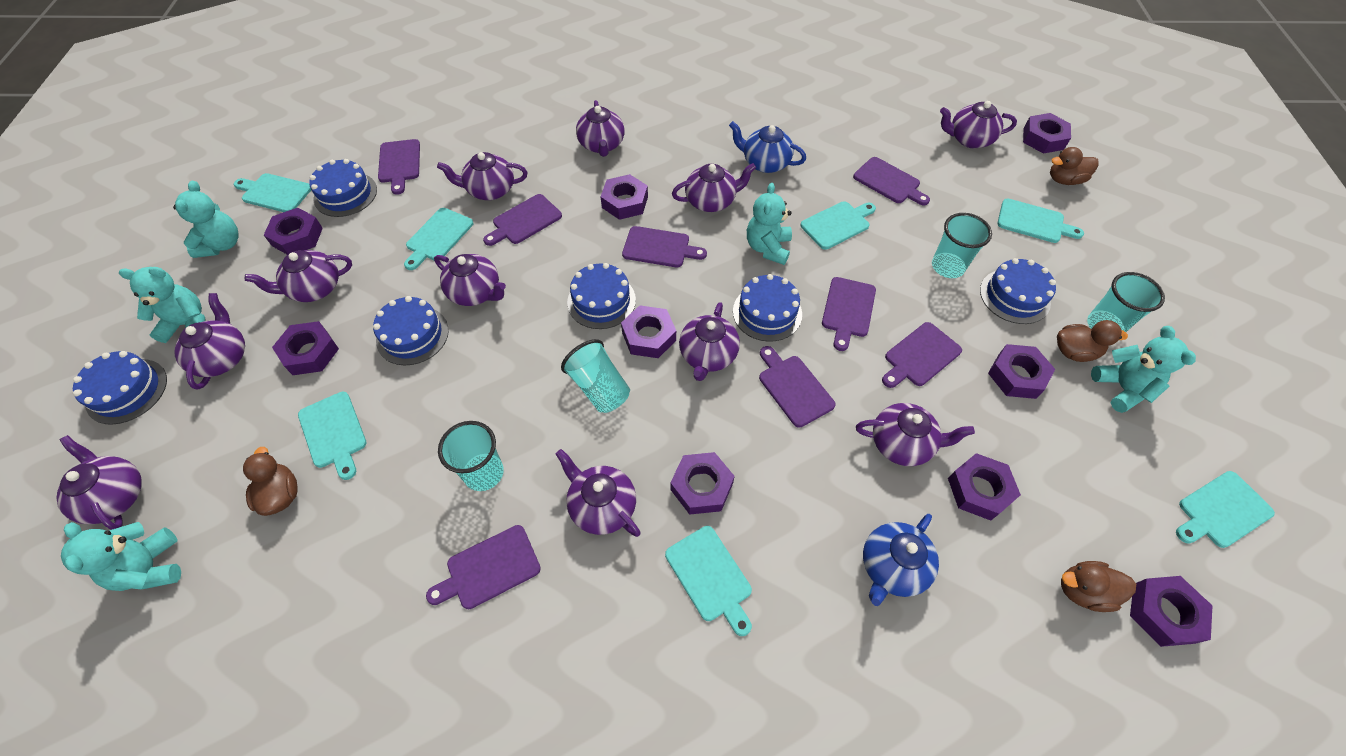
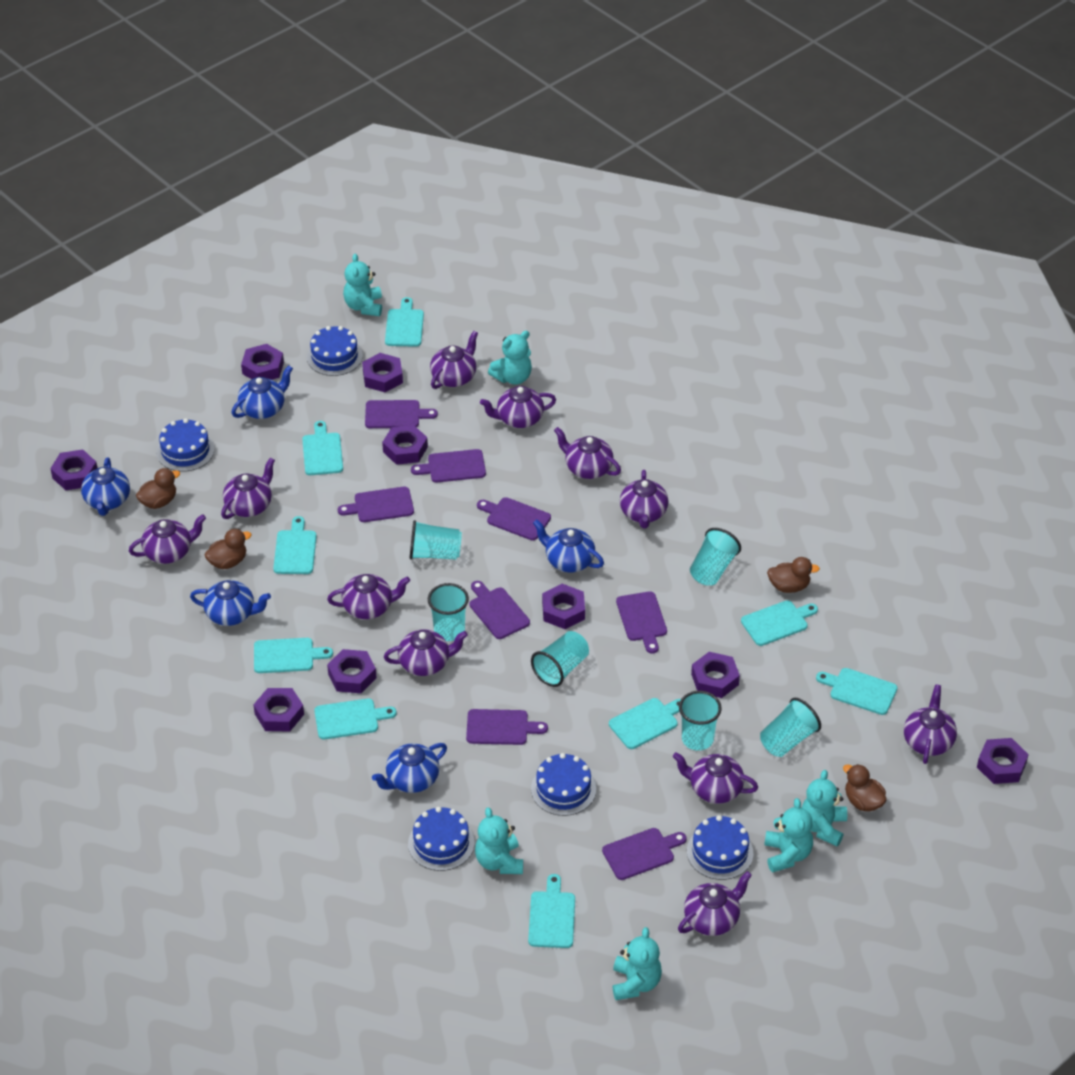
blue cake: [73,351,167,425] [309,159,377,217] [373,296,449,365] [567,263,636,329] [733,274,802,342] [980,258,1056,324] = 6 -> [156,419,215,472] [307,326,363,376] [408,807,475,871] [531,753,596,816] [687,815,754,880] = 5
blue teapot: [729,121,806,173] [863,514,939,606] = 2 -> [81,457,130,516] [190,580,271,626] [231,366,293,419] [372,743,447,793] [533,519,604,572] = 5
turquoise cup: [438,421,504,491] [561,339,630,413] [932,213,992,278] [1087,272,1165,332] = 4 -> [410,520,462,560] [428,583,469,641] [531,631,589,687] [679,691,722,751] [690,528,741,586] [760,698,821,757] = 6
turquoise cutting board: [234,173,311,212] [298,392,366,480] [404,208,473,270] [665,526,752,636] [800,201,876,250] [997,198,1084,243] [1176,471,1275,548] = 7 -> [254,638,333,673] [273,516,317,574] [302,421,343,475] [314,699,397,739] [385,297,424,347] [528,874,575,948] [609,698,681,749] [741,600,818,646] [816,668,898,715] = 9
turquoise teddy bear: [61,522,181,591] [119,267,205,343] [173,181,239,258] [747,183,792,265] [1091,326,1196,413] = 5 -> [343,254,382,316] [475,807,523,874] [488,331,532,385] [613,927,662,1000] [764,798,813,873] [802,770,847,846] = 6

